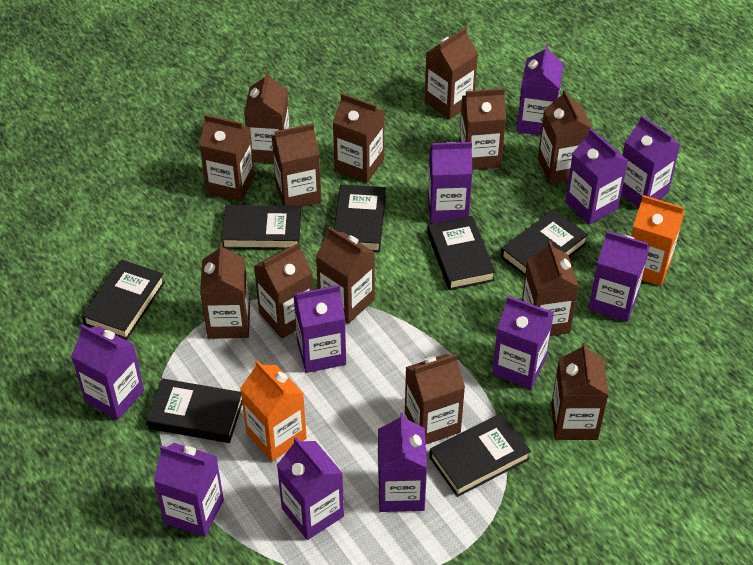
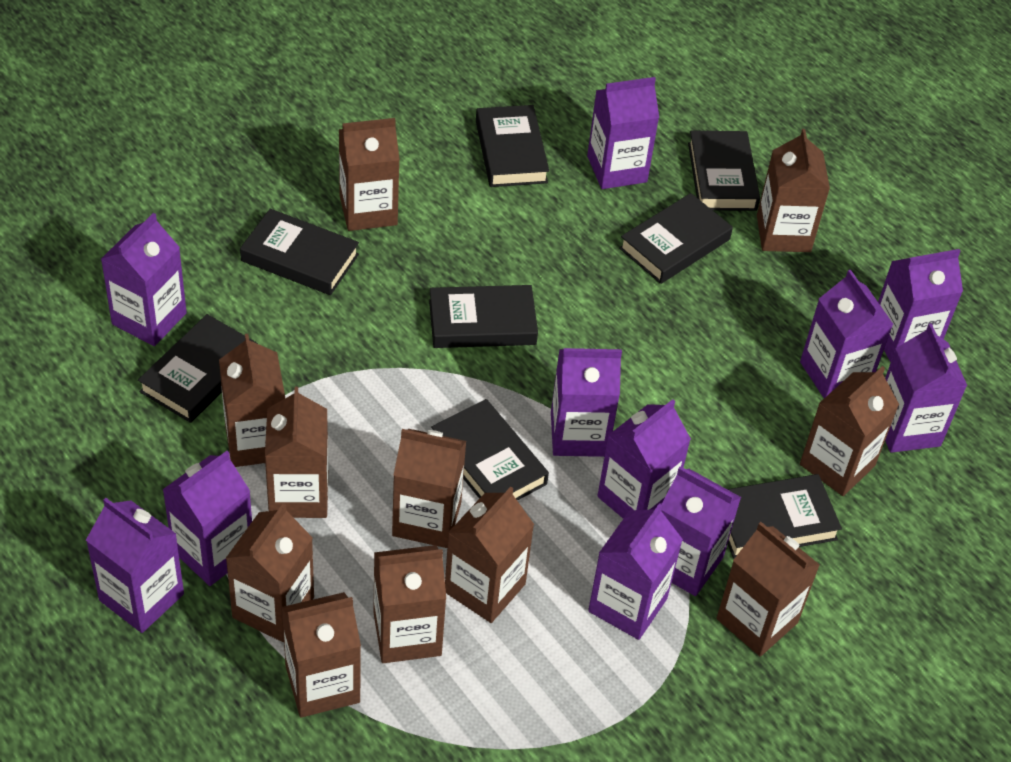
black book: [82,260,165,340] [146,378,242,443] [221,205,301,250] [334,184,386,252] [427,216,495,290] [429,413,531,497] [501,209,588,276] = 7 -> [138,314,258,423] [240,209,359,295] [429,285,538,348] [431,399,549,501] [476,105,549,187] [619,193,733,284] [688,131,760,211] [727,474,842,559] = 8
brown carton: [200,115,255,202] [200,243,250,339] [244,71,290,163] [254,243,313,338] [272,123,321,207] [316,227,375,324] [333,93,384,183] [405,354,465,444] [425,27,478,119] [459,88,506,170] [522,241,579,336] [538,90,593,184] [551,342,609,440] = 13 -> [219,334,285,467] [226,503,314,642] [265,387,328,518] [282,592,361,718] [339,118,400,231] [373,545,446,663] [392,429,466,548] [445,487,534,623] [716,522,820,657] [757,129,830,252] [800,366,899,496] = 11
orange carton: [240,360,307,461] [631,195,685,286] = 2 -> none = 0

